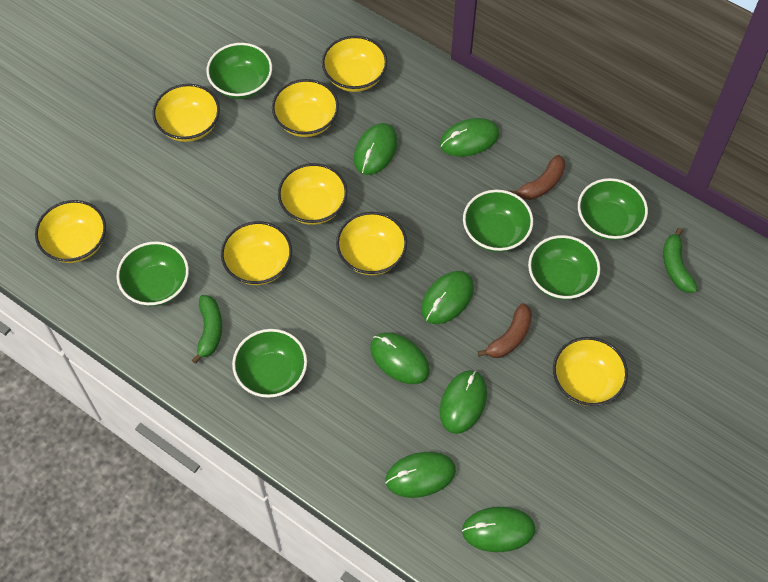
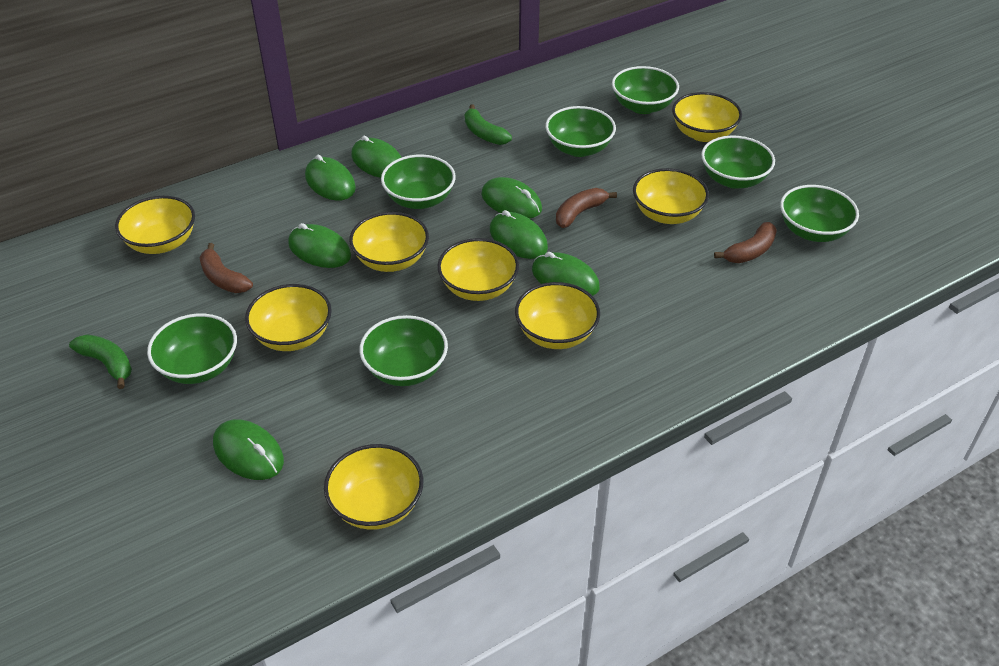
brown banana: [478,303,532,358] [509,155,565,200] = 2 -> [199,243,253,293] [556,188,617,228] [714,222,777,263] = 3
green bowl: [116,241,189,306] [207,43,272,99] [232,329,307,398] [463,190,533,252] [528,235,600,300] [578,178,648,241] = 6 -> [147,314,237,384] [359,315,448,386] [381,155,456,209] [545,106,616,157] [612,66,679,114] [701,136,775,189] [780,185,859,242] = 7

